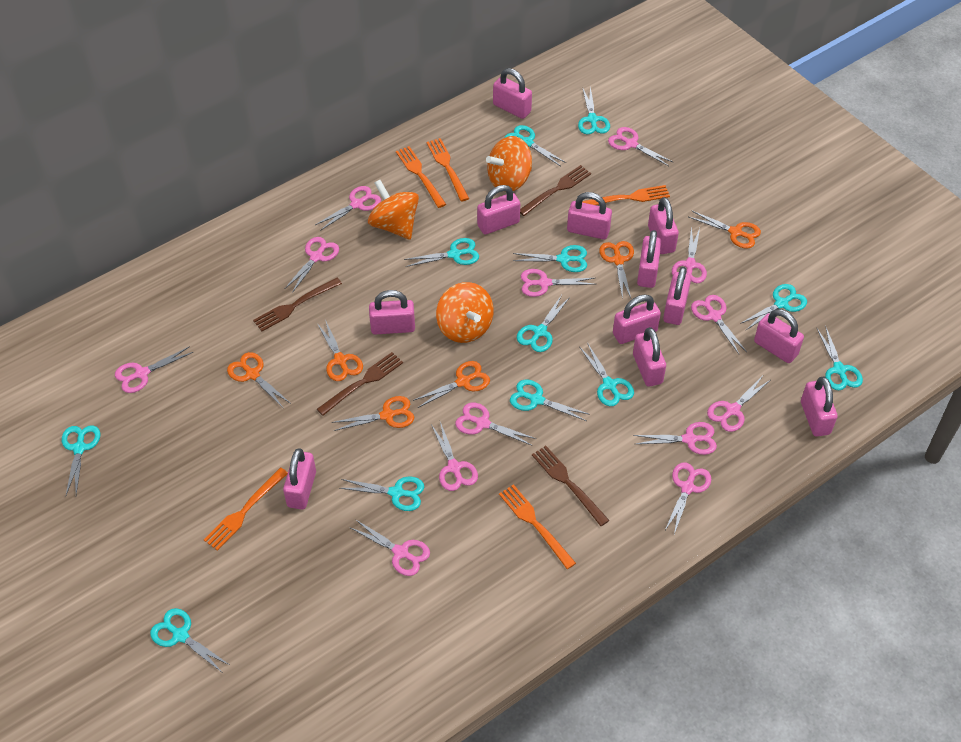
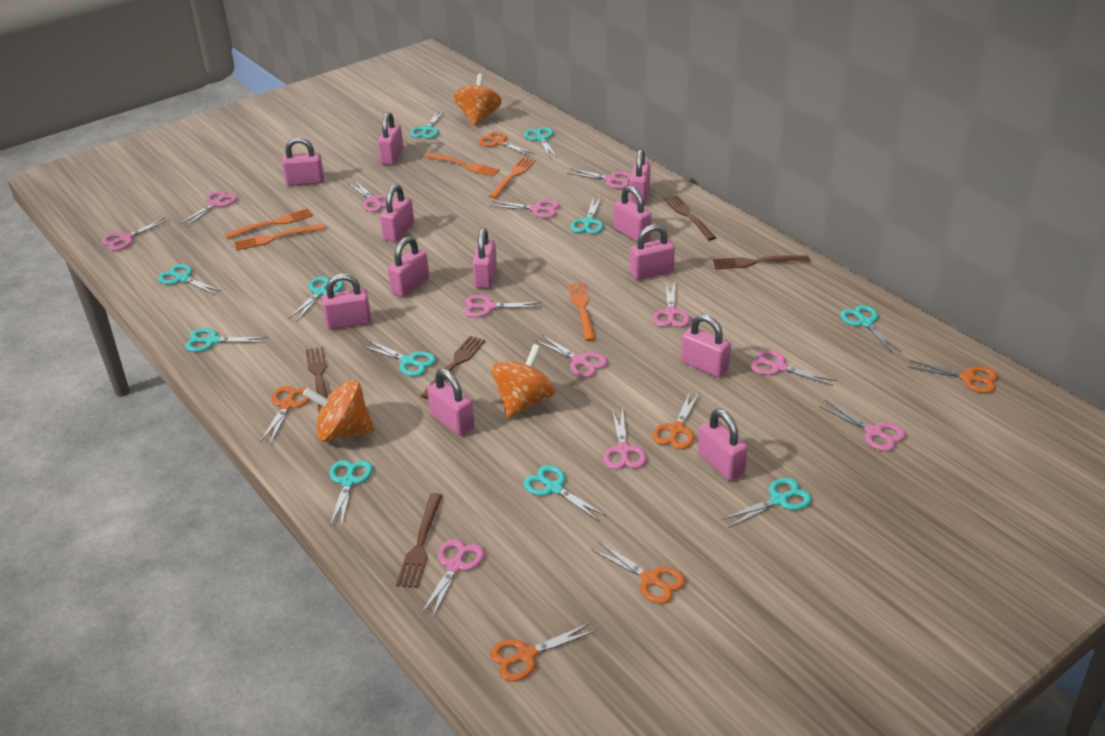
brown fork: [253,278,342,331] [317,352,403,416] [520,165,591,216] [532,446,610,526] = 4 -> [305,346,327,412] [396,493,443,588] [421,336,485,399] [664,195,716,240] [713,255,810,269] = 5
pink scissors: [115,346,193,393] [285,237,339,293] [315,186,381,231] [349,519,430,576] [431,422,478,491] [455,403,536,445] [521,269,595,297] [608,127,674,166] [633,422,717,455] [664,463,712,534] [672,227,707,283] [691,295,747,354] [707,377,770,432] = 13 -> [101,217,170,251] [180,191,237,227] [349,180,394,212] [421,539,484,618] [464,295,542,318] [490,200,560,218] [535,335,607,377] [567,169,631,189] [603,407,646,470] [653,282,690,327] [750,350,836,386] [819,400,906,451] = 12
turquoise scissors: [62,425,100,495] [150,608,229,672] [339,477,424,511] [404,238,479,267] [504,125,566,166] [510,380,590,421] [513,245,587,272] [517,295,570,352] [578,86,610,134] [580,344,634,406] [740,284,807,330] [817,326,863,390] = 12 -> [158,264,221,295] [185,328,268,352] [288,276,344,322] [329,460,373,528] [362,340,436,376] [410,110,445,139] [524,127,557,158] [524,465,606,521] [570,197,604,234] [722,478,812,528] [840,305,901,354] = 11

